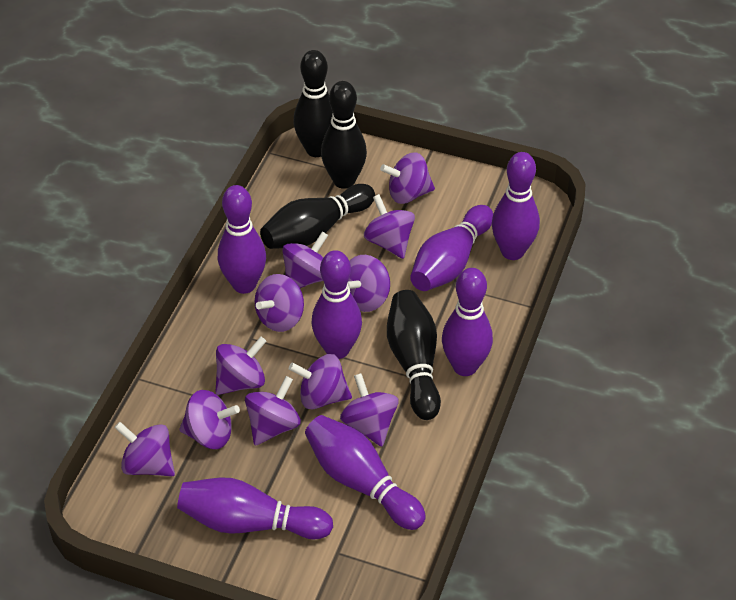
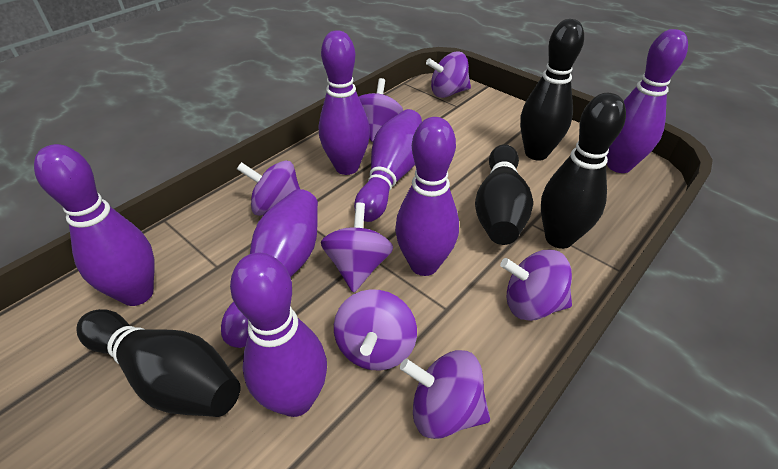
purple spinning top: [114,422,175,477] [179,390,240,449] [215,336,266,395] [245,376,301,445] [255,274,304,332] [282,231,328,288] [289,354,352,409] [340,373,398,447] [348,255,390,312] [364,194,415,259] [380,153,435,204] = 11 -> [237,160,300,216] [321,203,393,293] [334,289,417,371] [359,78,403,142] [400,350,490,439] [426,52,471,98] [500,250,572,321] = 7

